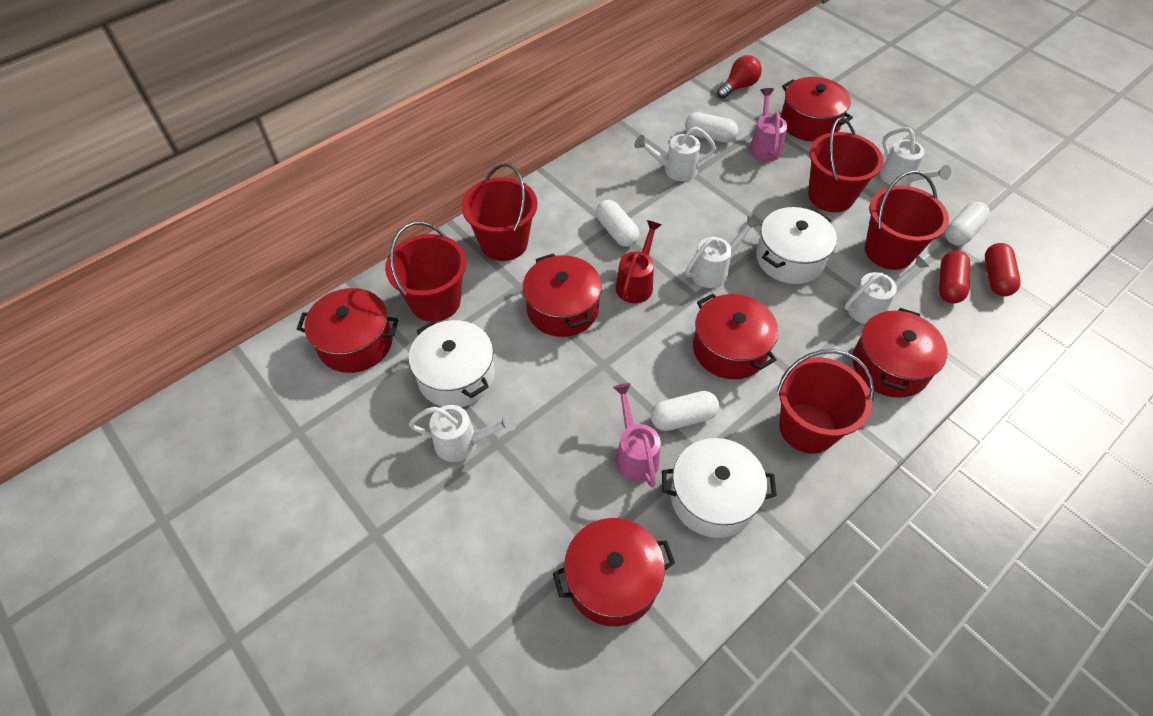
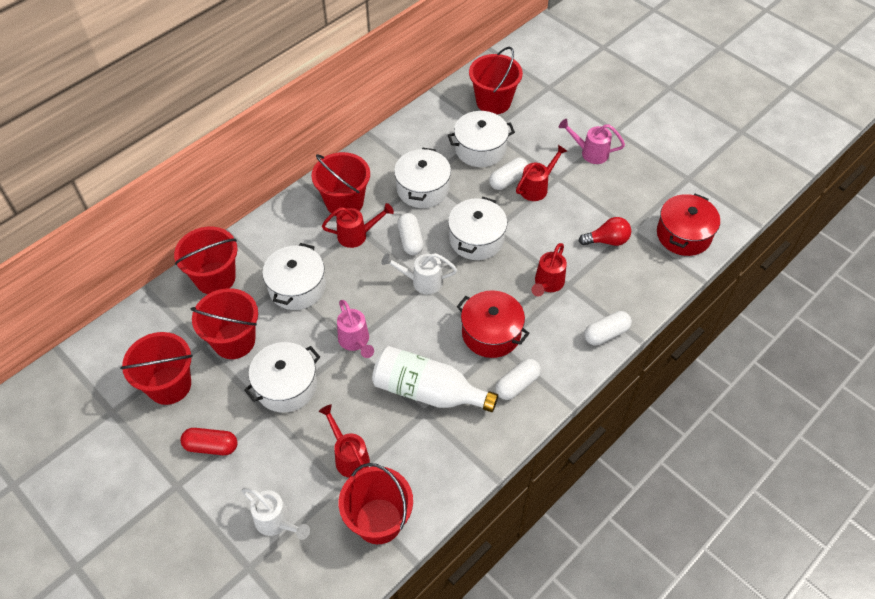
red bucket: [385,222,467,322] [461,163,537,261] [777,349,874,454] [808,117,883,212] [865,171,949,270] = 5 -> [120,332,193,405] [174,227,238,294] [191,288,258,359] [312,152,370,216] [339,463,413,544] [469,47,523,114] = 6
red capsule: [939,251,970,304] [985,243,1021,296] = 2 -> [181,428,237,455] = 1
red pot: [297,288,398,373] [523,254,602,337] [553,518,675,626] [693,293,778,379] [781,77,853,142] [853,308,948,398] = 6 -> [456,290,530,358] [657,194,720,256] = 2
red watering can: [616,220,662,303] = 1 -> [319,405,370,478] [322,203,394,248] [516,145,567,201] [531,243,567,296] = 4
white bottle: none = 0 -> [372,346,498,412] = 1
white pot: [409,320,495,407] [662,438,777,538] [756,207,837,284] = 3 -> [244,342,320,413] [262,243,326,310] [394,148,451,208] [448,111,515,167] [448,197,507,260] = 5
white watering can: [409,405,516,462] [634,127,716,181] [685,216,760,288] [845,255,929,324] [880,127,951,186] = 5 -> [242,487,310,540] [381,253,457,294] = 2

